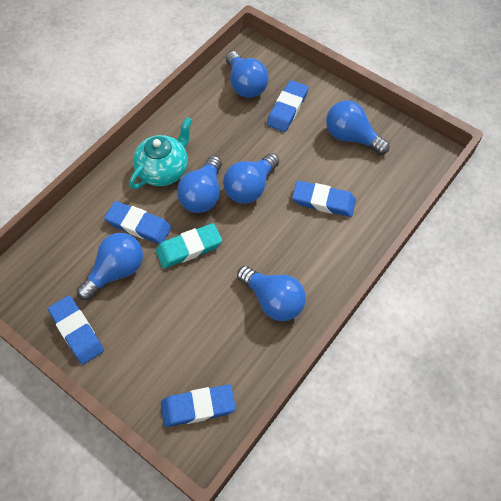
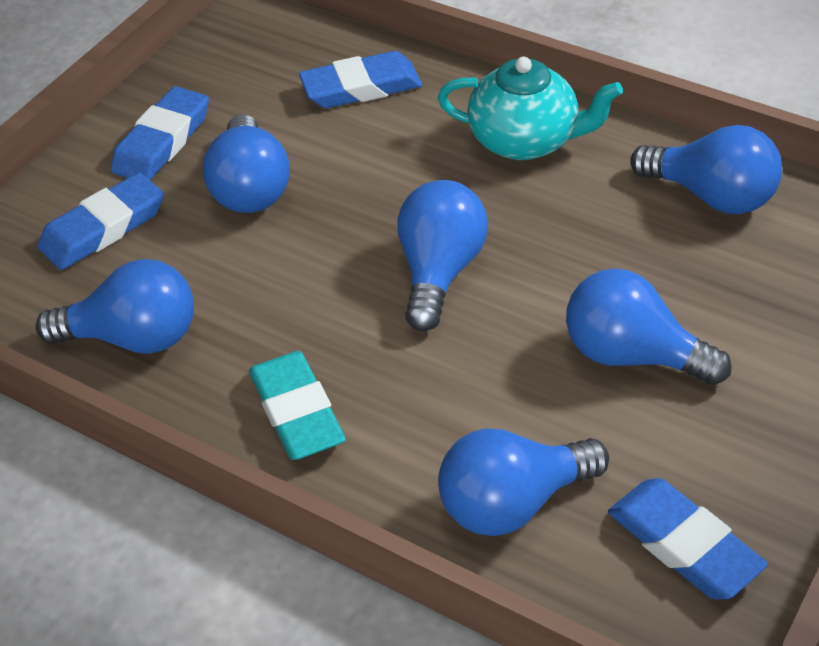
blue eraser: [48,295,104,365] [104,201,171,244] [161,384,236,427] [267,80,308,132] [292,181,356,217] = 5 -> [37,172,164,270] [111,86,209,180] [299,51,423,108] [608,478,768,599] = 4

